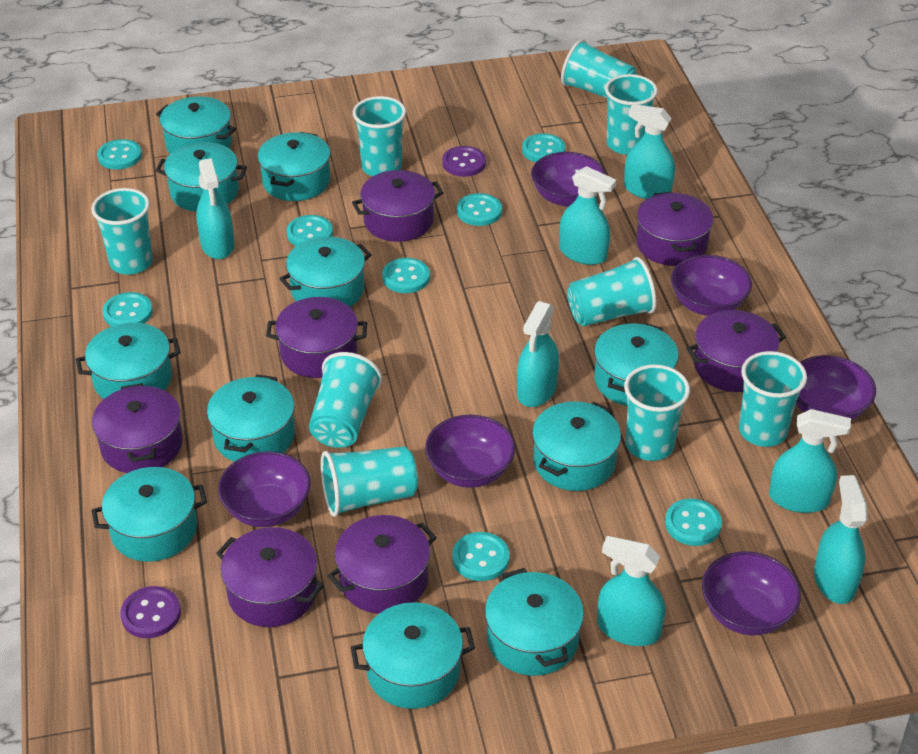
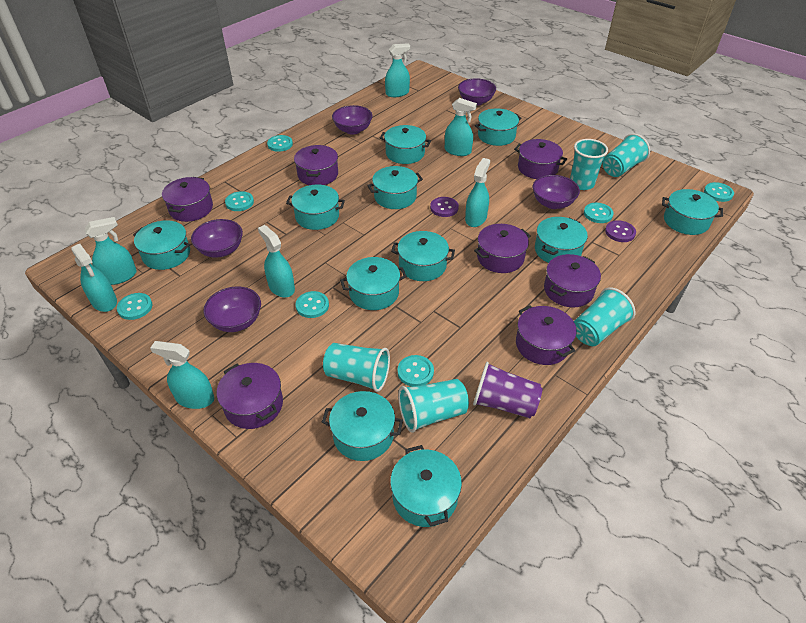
purple bowl: [218,451,311,527] [425,415,515,488] [531,152,605,207] [671,255,752,316] [702,551,801,635] [796,355,876,421] = 6 -> [191,219,243,258] [203,287,261,332] [332,105,373,135] [458,78,496,106] [533,175,580,209] = 5
purple cup: none = 0 -> [473,362,543,418] = 1
turquoise button: [97,139,142,170] [103,292,153,326] [286,215,333,246] [382,258,430,293] [452,532,509,581] [457,193,502,226] [522,134,565,162] [665,499,722,546] = 8 -> [117,293,152,320] [225,191,254,211] [267,135,293,152] [295,291,329,318] [398,355,434,386] [584,203,614,223] [704,182,734,202] = 7
turquoise cup: [91,188,153,275] [309,352,382,448] [321,446,418,517] [353,96,406,176] [561,39,637,98] [567,257,657,326] [605,74,658,155] [624,364,690,461] [739,351,807,447] = 9 -> [323,343,390,392] [398,379,469,433] [570,139,608,190] [574,288,635,346] [602,133,650,177] = 5

